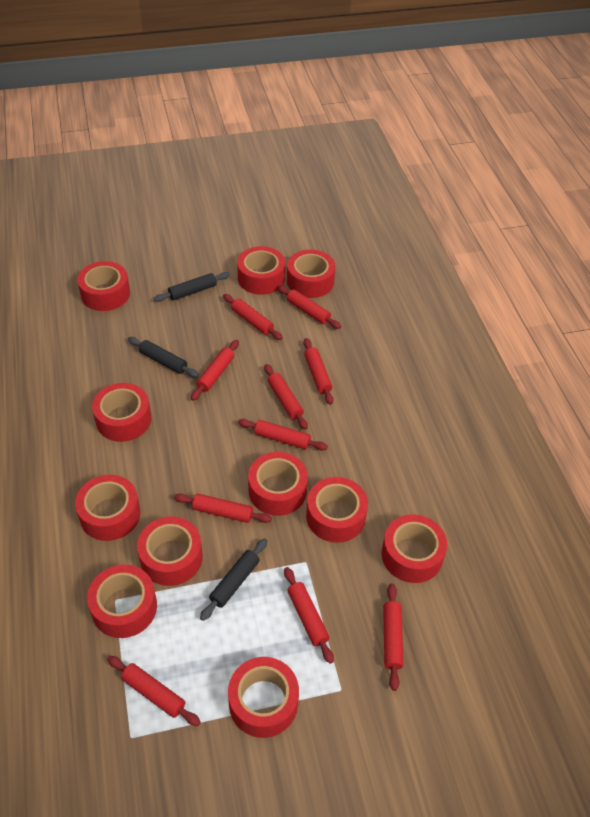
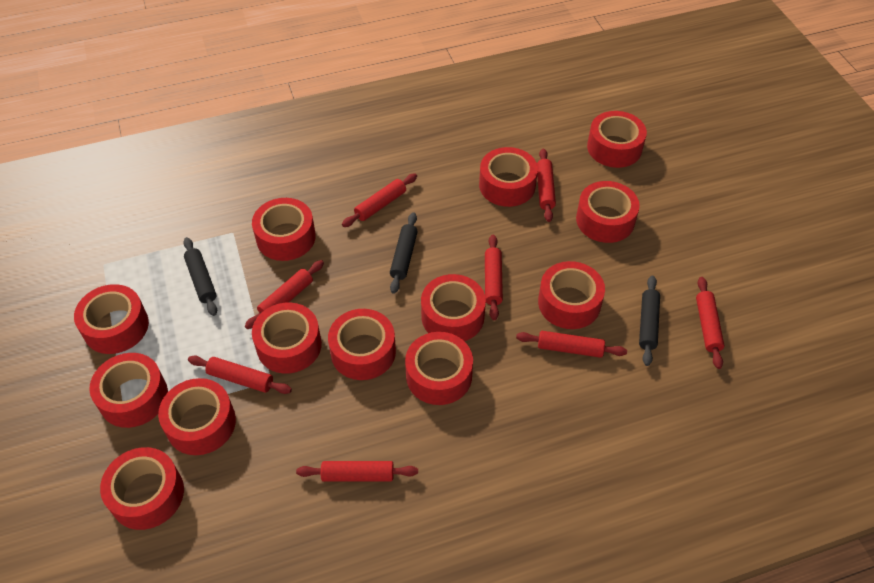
red rolling pin: [107,656,201,726] [174,494,272,523] [191,340,239,401] [223,294,283,340] [238,419,328,450] [264,364,308,430] [277,286,341,329] [284,567,334,664] [304,338,334,405] [383,584,403,691] = 10 -> [188,355,292,394] [245,260,324,329] [296,461,418,482] [342,173,417,227] [485,235,503,320] [516,331,627,358] [537,149,556,222] [696,277,725,369] = 8
red tape: [75,475,141,541] [77,261,130,311] [87,565,157,638] [92,383,151,442] [137,517,203,586] [228,657,299,738] [237,246,285,295] [248,452,308,516] [287,250,335,298] [306,477,368,543] [382,514,447,583] = 11 -> [74,284,149,354] [89,353,168,428] [100,447,184,530] [158,378,236,455] [252,198,316,261] [252,302,322,374] [328,309,396,380] [405,332,473,405] [421,274,486,341] [479,147,538,207] [538,261,605,329] [576,181,640,243] [587,111,647,168] = 13

